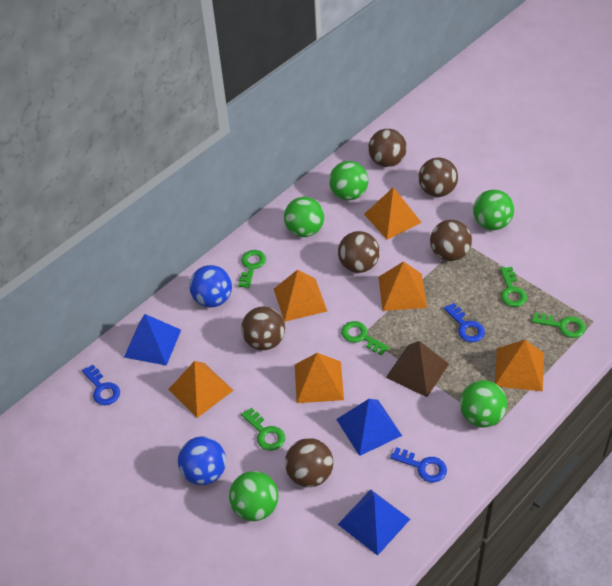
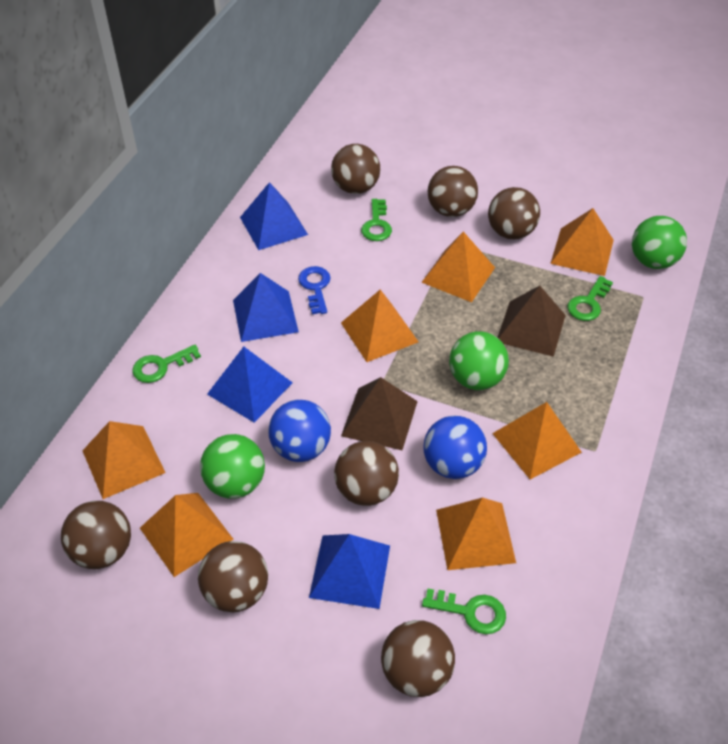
blue key: [82,364,120,405] [390,447,447,483] [444,303,485,342] = 3 -> [298,266,331,314] = 1
blue pyramid: [124,314,181,366] [336,399,402,456] [338,489,410,556] = 3 -> [207,347,293,423] [233,273,299,342] [240,182,308,250] [309,534,390,609] = 4
brown ball: [241,306,285,350] [285,438,333,487] [338,231,380,273] [368,129,407,167] [418,157,458,197] [430,220,472,261] = 6 -> [61,501,131,569] [198,541,268,612] [331,144,380,194] [334,441,399,506] [381,620,455,697] [427,166,478,217] [488,187,540,239] = 7
brown pyramid: [386,341,449,397] = 1 -> [341,377,418,450] [497,286,566,357] = 2
green ball: [229,471,279,521] [284,197,324,237] [329,161,368,200] [460,380,507,427] [473,190,514,230] = 5 -> [200,434,265,499] [449,331,509,390] [632,216,687,269] = 3
green key: [238,250,266,289] [241,408,285,451] [341,321,389,356] [500,267,527,307] [532,312,586,338] = 5 -> [132,345,201,383] [361,199,392,241] [422,589,506,634] [567,276,613,321] = 4
orange pyramid: [168,361,234,418] [274,270,327,322] [295,353,344,403] [364,187,422,240] [378,261,427,311] [495,340,544,391] = 6 -> [83,421,165,499] [140,493,234,577] [341,290,418,362] [421,231,495,302] [436,498,516,570] [492,402,582,479] [550,208,614,276] = 7

